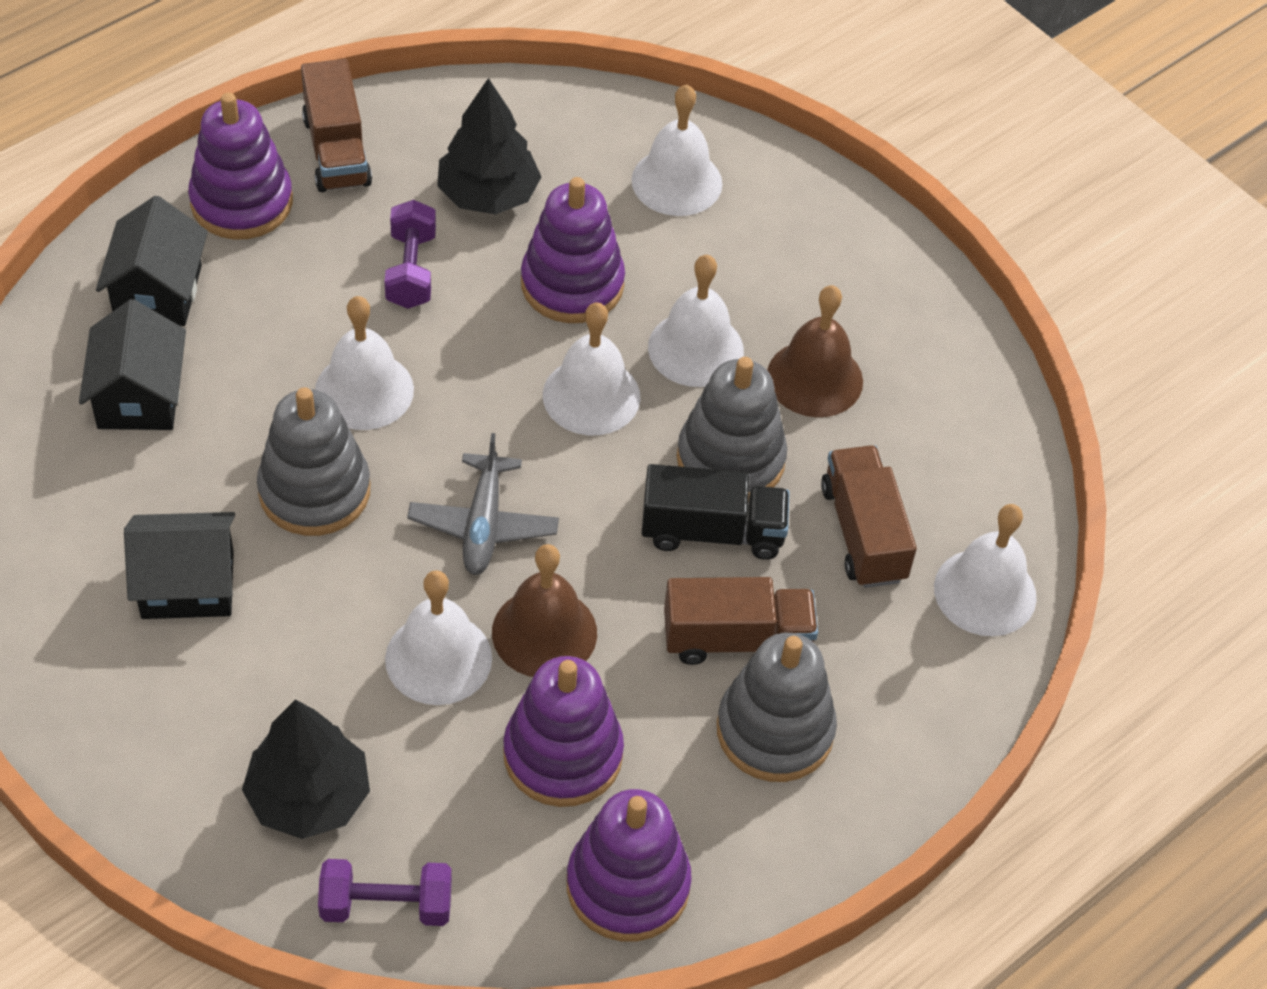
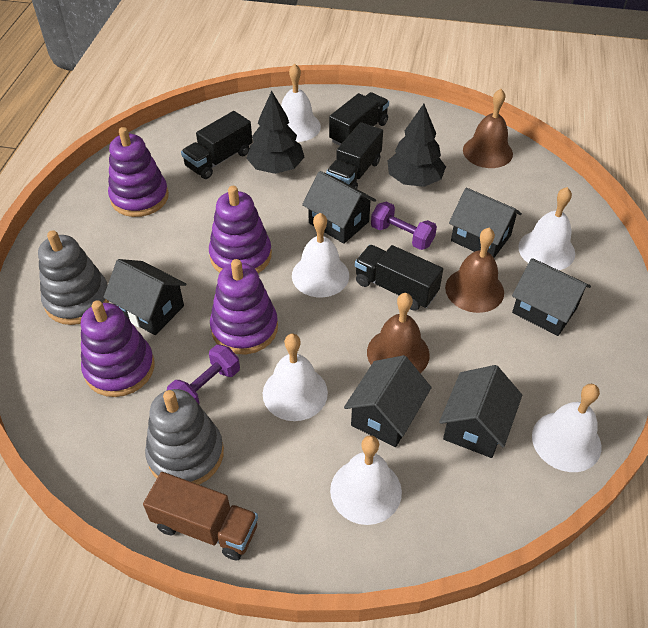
black house: [79,299,186,430] [96,196,208,326] [124,512,235,619] = 3 -> [103,259,186,335] [302,171,376,244] [344,355,432,447] [439,365,522,458] [449,188,522,258] [512,258,591,336] = 6
black truck: [642,464,790,560] = 1 -> [181,111,253,179] [326,122,383,189] [329,92,389,146] [355,245,443,311] = 4
brown bell: [492,544,597,677] [767,285,863,417] = 2 -> [367,293,430,373] [445,228,504,313] [463,89,513,168] = 3
brown truck: [301,59,372,192] [664,577,818,665] [821,445,917,588] = 3 -> [143,472,258,560] = 1
grey plane: [407,433,559,575] = 1 -> none = 0
grey stacking toy: [257,387,370,536] [677,357,787,502] [717,633,837,782] = 3 -> [38,230,109,325] [145,389,224,485] = 2

